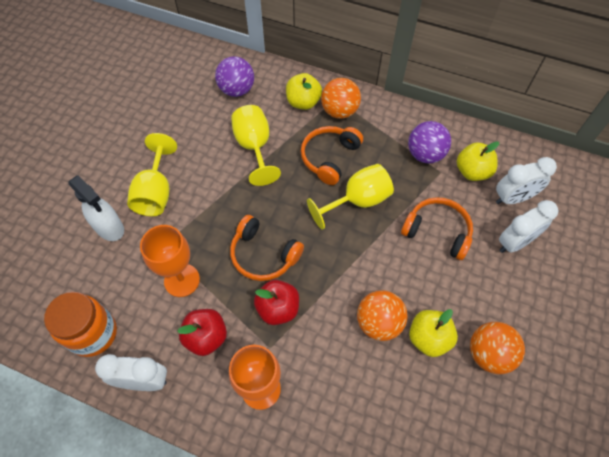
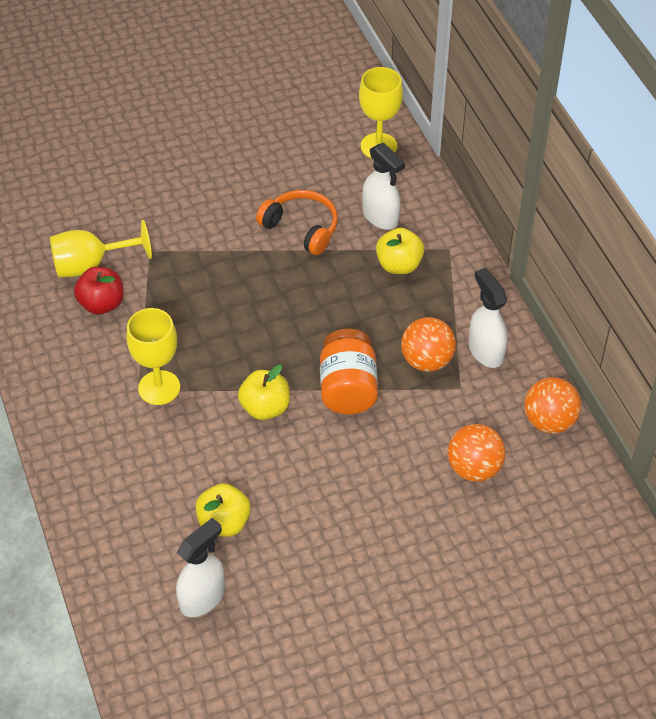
orange goblet: [140,225,200,297] [229,345,281,410] = 2 -> none = 0
orange headphones: [230,215,304,281] [301,126,363,185] [401,197,473,260] = 3 -> [256,190,338,255] = 1
purple ball: [215,56,254,97] [408,121,451,164] = 2 -> none = 0
red apple: [177,309,227,356] [254,280,299,325] = 2 -> [74,267,123,314] = 1
white clock: [95,354,167,391] [496,157,557,204] [499,200,558,253] = 3 -> none = 0
white spray bottle: [68,175,124,241] = 1 -> [176,518,225,617] [362,143,405,230] [469,268,508,368] = 3

